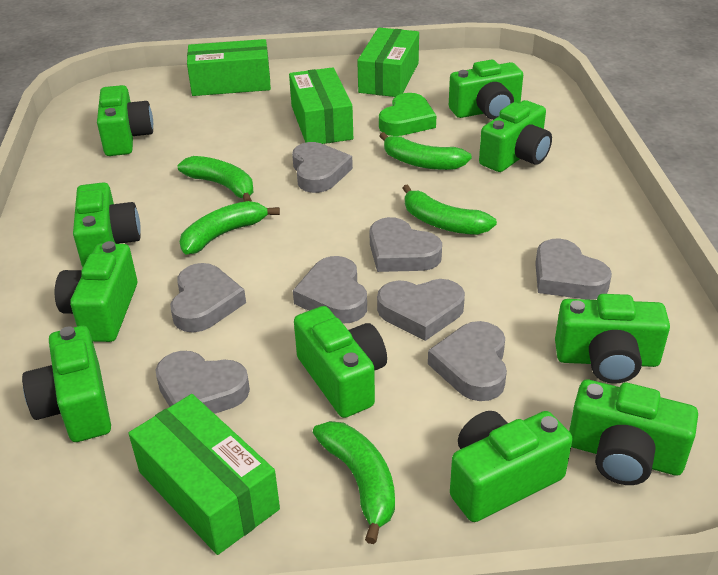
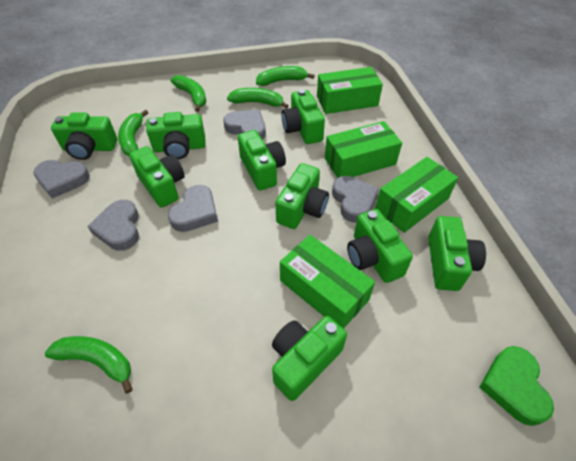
green camera: [22,326,111,442] [55,241,137,342] [73,182,141,267] [97,85,153,156] [294,306,387,418] [449,60,523,120] [450,411,573,522] [479,100,552,172] [555,294,670,384] [569,379,698,485] = 10 -> [51,113,117,160] [129,146,185,207] [146,112,205,159] [238,130,286,191] [272,316,347,401] [276,163,329,229] [281,89,325,144] [347,209,413,283] [428,216,486,291] = 9
grey heart: [156,351,250,414] [170,263,246,332] [292,142,353,193] [293,256,367,323] [369,217,442,272] [377,279,465,341] [428,321,507,401] [535,238,612,300] = 8 -> [33,160,90,199] [87,200,139,251] [168,185,218,232] [223,110,266,140] [332,176,379,223] = 5

